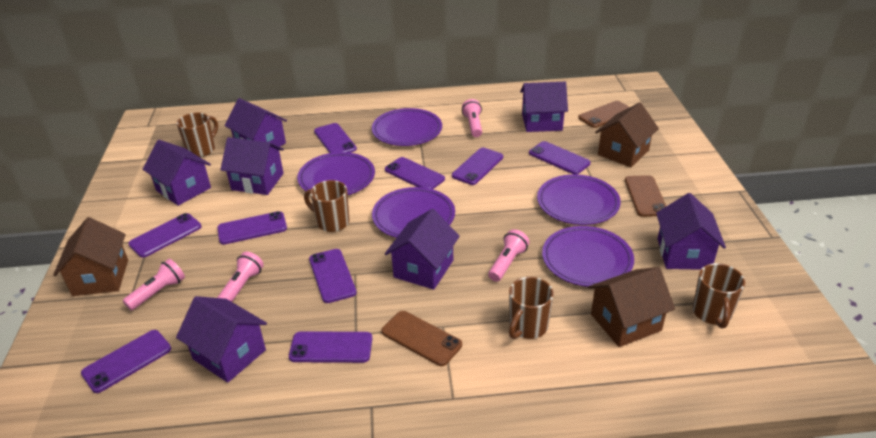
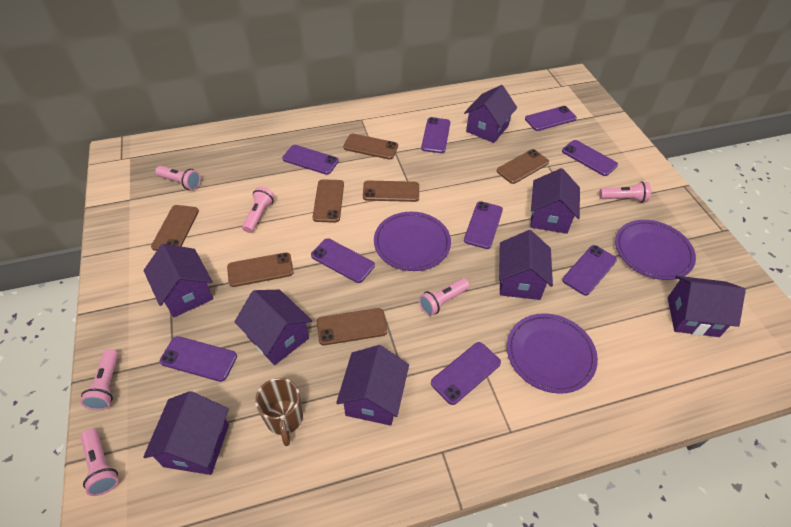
brown house: [53,217,128,296] [588,267,675,347] [595,102,659,167] = 3 -> none = 0
brown mug: [177,113,218,157] [304,180,349,232] [509,277,554,339] [692,263,745,328] = 4 -> [255,378,303,446] = 1
brown phone: [381,311,462,366] [578,101,629,128] [625,175,666,217] = 3 -> [151,205,199,251] [227,252,294,287] [313,179,344,222] [317,308,387,345] [343,133,398,159] [363,180,419,202] [497,149,549,184] = 7
pink flashlight: [123,259,185,310] [217,252,264,302] [462,99,482,137] [488,229,529,282] = 4 -> [80,349,118,410] [81,428,119,496] [155,166,201,190] [242,187,275,233] [419,278,469,316] [599,181,651,203] = 6
purple house: [143,140,211,206] [176,296,267,383] [220,137,284,195] [225,98,287,147] [385,209,460,290] [520,82,568,132] [656,193,726,270] = 7 -> [143,391,229,475] [144,244,213,318] [234,290,312,365] [336,345,409,426] [464,85,517,143] [499,230,553,300] [530,168,580,234] [668,276,746,337] = 8
purple plate: [297,152,375,195] [372,108,442,146] [372,187,455,238] [537,174,621,225] [542,226,634,287] = 5 -> [374,212,451,271] [507,313,598,394] [615,220,696,280] = 3

